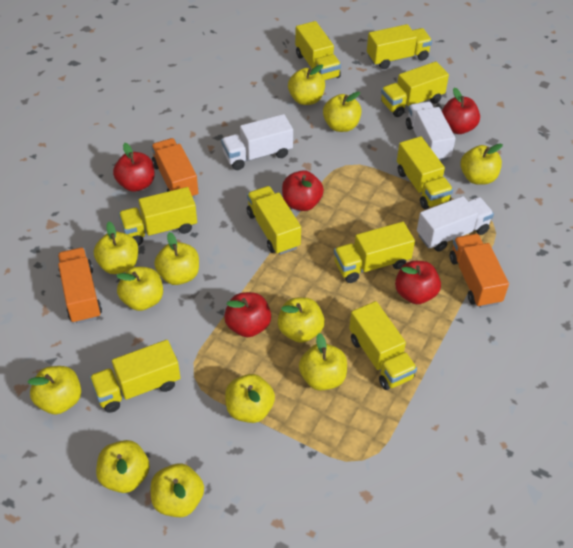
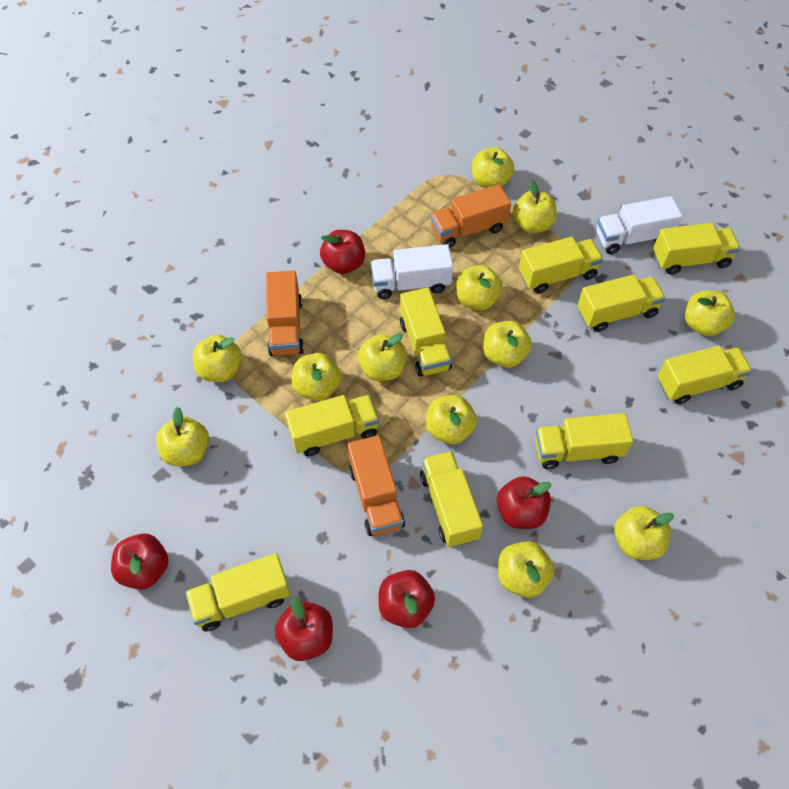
white truck: [221,114,293,170] [406,101,456,161] [417,196,494,252] = 3 -> [371,244,453,299] [596,196,683,254] = 2

